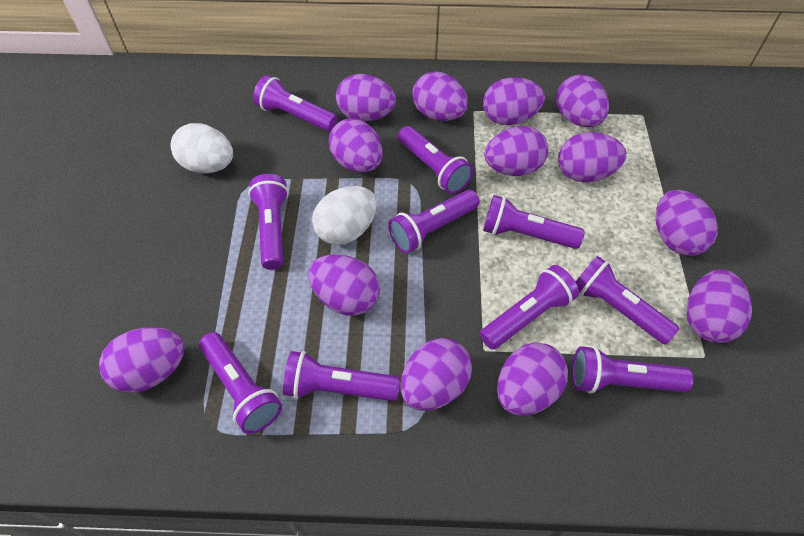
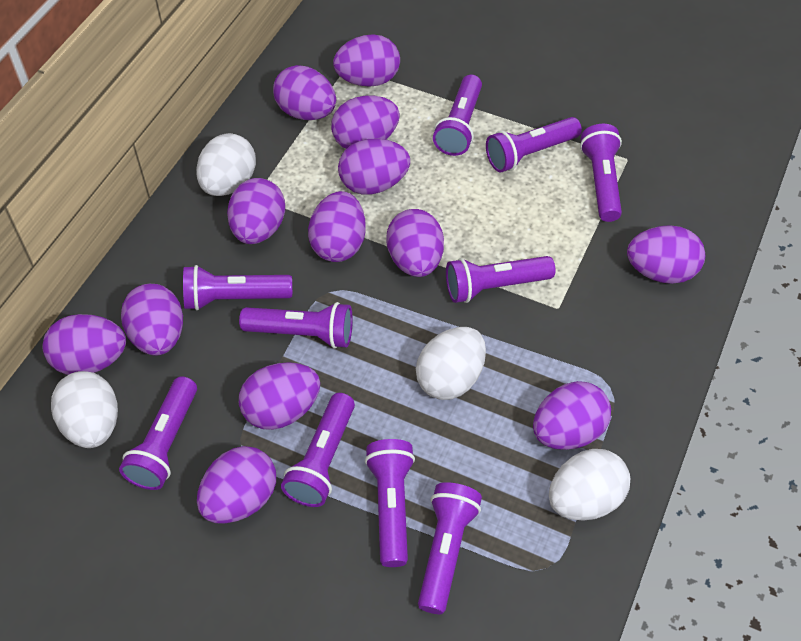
white egg: [171,123,233,173] [312,186,377,245] = 2 -> [51,371,118,448] [196,133,256,196] [416,327,486,400] [549,449,630,521] = 4

